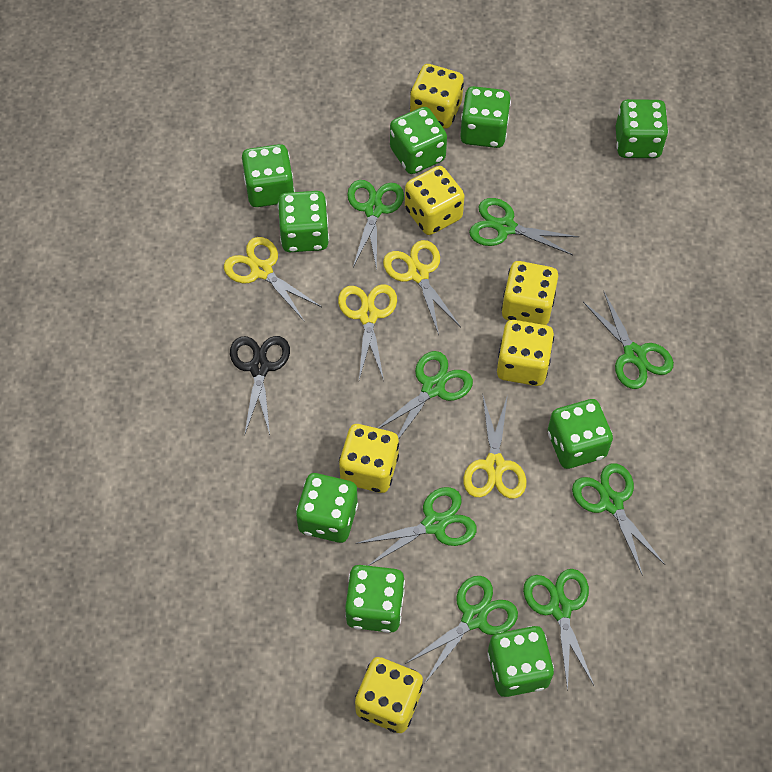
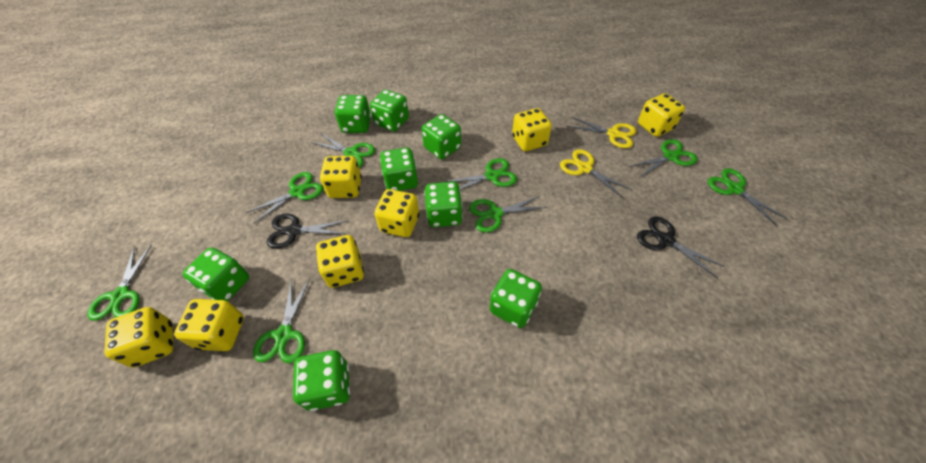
black scissors: [230,336,290,436] = 1 -> [267,214,348,249] [637,217,725,278] = 2
green dice: [242,144,295,207] [278,191,329,252] [296,473,358,543] [345,565,405,633] [390,107,447,174] [460,86,511,148] [487,626,554,697] [548,399,613,469] [616,99,668,158] = 9 -> [183,247,249,301] [293,350,350,411] [335,95,371,133] [370,90,409,131] [380,147,418,191] [422,114,461,159] [424,182,463,227] [490,269,542,328] = 8
yellow dice: [339,424,399,493] [355,657,423,733] [405,166,465,235] [410,64,464,129] [497,320,554,386] [501,261,558,325] = 6 -> [104,307,174,368] [174,299,244,351] [316,235,364,288] [320,156,362,198] [374,189,419,237] [512,108,552,151] [638,93,685,137] = 7
yellow scissors: [224,237,322,321] [338,284,397,380] [383,240,461,335] [463,395,526,499] = 4 -> [560,149,632,198] [568,117,637,148] = 2

